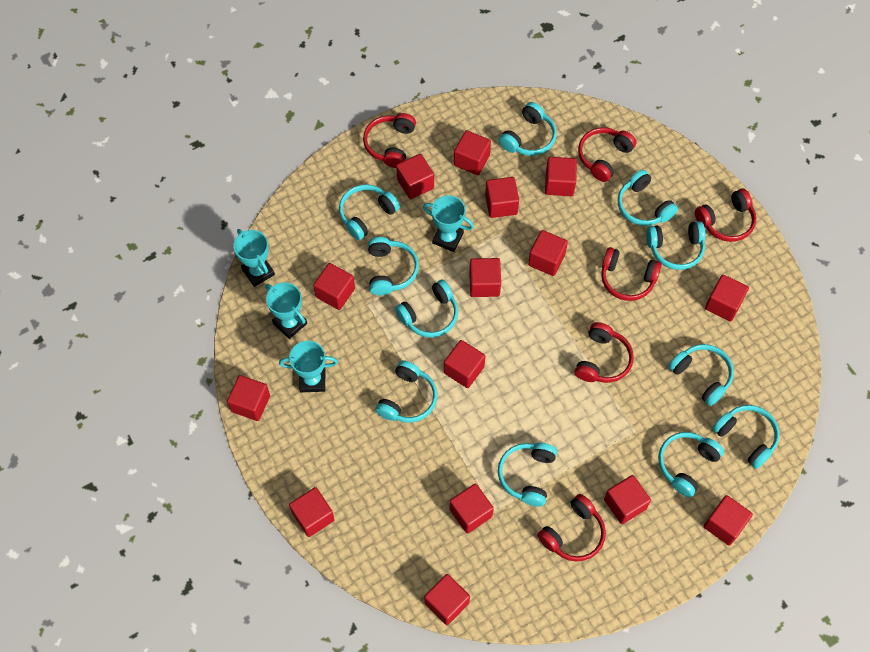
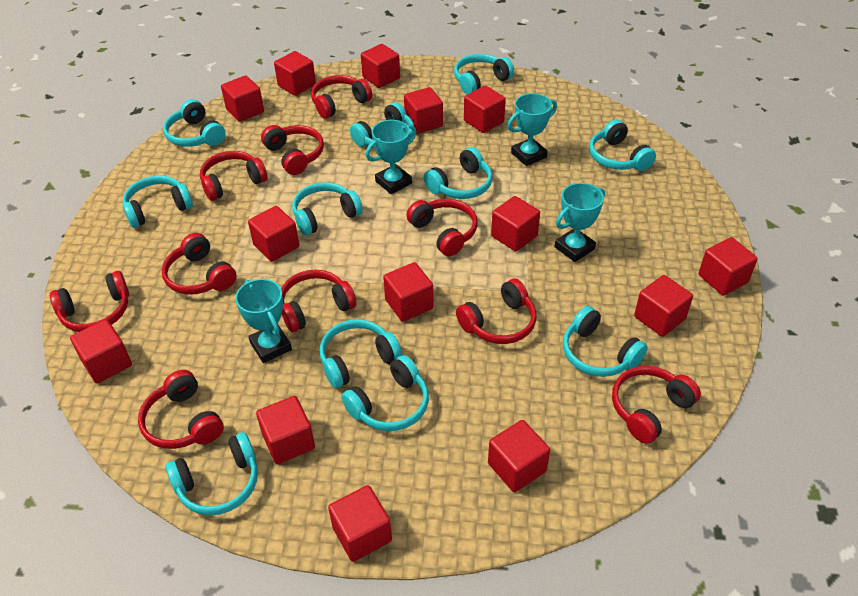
red cube: [227,375,270,421] [289,487,335,537] [313,263,355,310] [396,154,434,199] [424,574,470,625] [444,340,485,388] [450,484,494,533] [454,130,491,175] [469,258,501,297] [485,177,519,218] [528,230,568,276] [545,157,577,196] [604,475,651,524] [703,495,753,545] [705,275,749,322] = 15 -> [70,319,132,383] [221,75,264,122] [248,206,299,262] [256,396,315,464] [274,51,316,96] [328,485,392,562] [361,44,400,88] [383,262,434,322] [404,87,443,134] [464,86,506,133] [488,420,550,492] [491,196,540,252] [634,275,693,337] [698,237,758,296] = 14
red headphones: [363,113,416,168] [537,494,606,562] [575,322,634,383] [578,128,636,182] [601,247,662,301] [695,188,756,242] = 6 -> [50,271,129,332] [138,370,224,449] [162,233,237,295] [200,151,267,201] [261,125,324,175] [281,270,356,332] [311,75,372,119] [406,199,478,256] [456,279,537,344] [612,366,701,444] = 10

